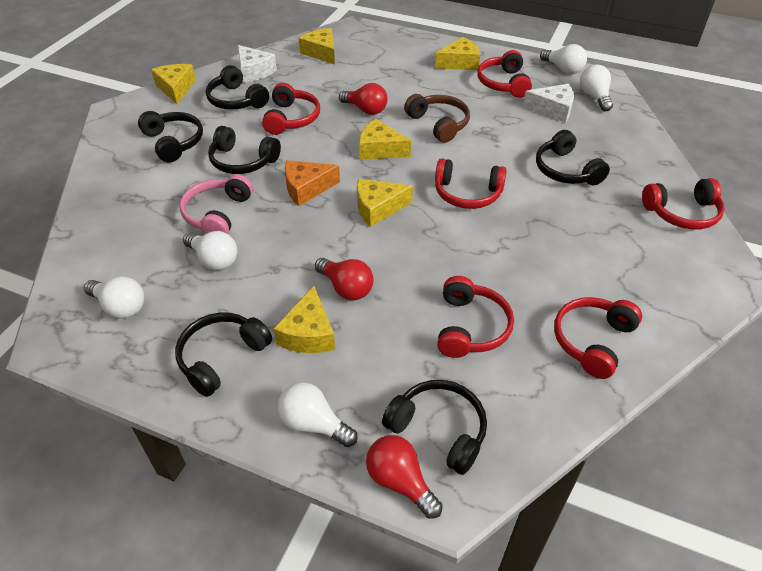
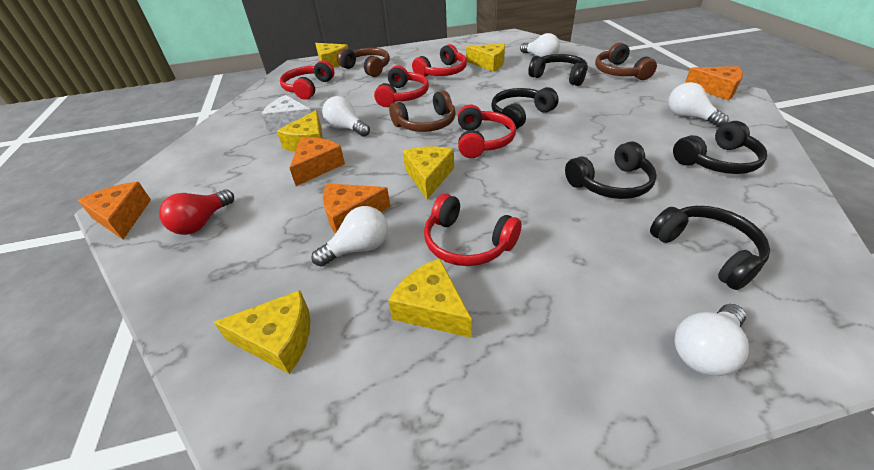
black headphones: [138,111,203,162] [175,313,272,397] [206,65,269,109] [208,126,281,174] [382,380,487,475] [536,130,610,186] = 6 -> [491,87,559,129] [528,54,588,86] [565,141,657,199] [650,206,770,290] [673,121,767,174] = 5
brown headphones: [404,94,470,143] = 1 -> [337,48,390,77] [389,90,456,132] [595,43,657,80] = 3
orange cheese: [285,160,340,206] = 1 -> [77,182,151,239] [290,137,345,186] [323,183,390,234] [685,66,743,100] = 4
pink headphones: [180,174,253,234] = 1 -> none = 0
red headphones: [262,83,320,135] [435,158,507,209] [437,276,514,358] [477,50,532,98] [554,297,642,379] [642,178,725,230] = 6 -> [280,60,334,100] [374,65,429,107] [412,44,467,77] [424,193,522,266] [458,104,516,158] = 5
red light bulb: [315,258,374,300] [339,83,388,115] [366,435,443,519] = 3 -> [159,189,234,235] = 1
white cheese: [238,45,277,83] [523,84,574,123] = 2 -> [262,95,311,131] = 1

